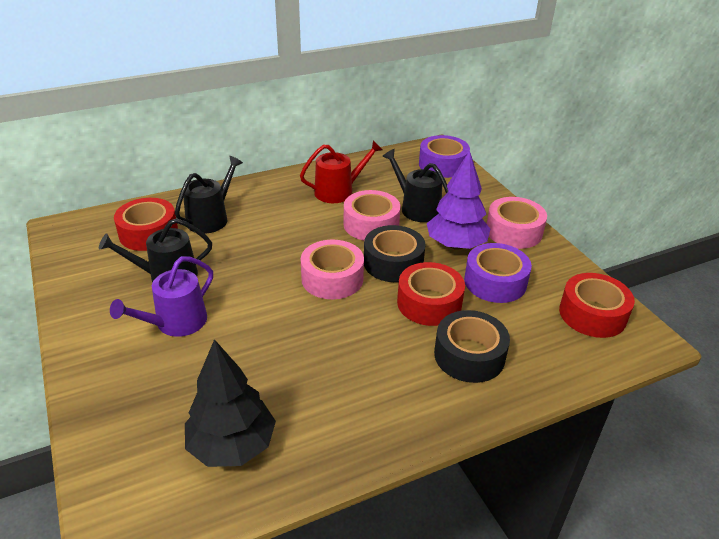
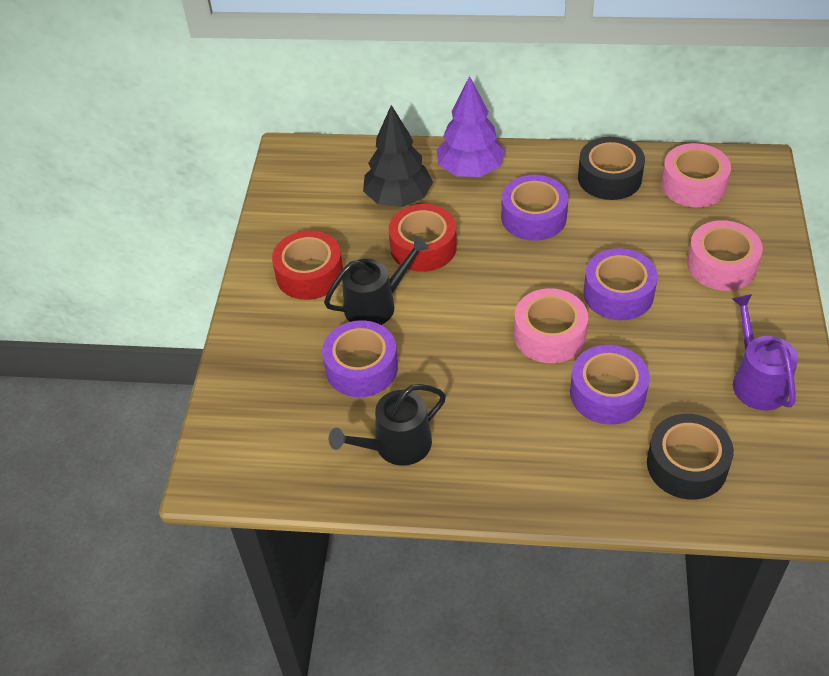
black watering can: [99,218,212,282] [175,156,243,234] [382,149,448,222] = 3 -> [324,236,429,325] [329,384,446,466] = 2
purple tape: [419,135,470,178] [464,243,532,303] = 2 -> [322,320,398,397] [501,175,568,241] [570,345,650,425] [583,248,658,320] = 4
red tape: [114,198,178,251] [397,262,465,326] [559,273,635,338] = 3 -> [272,230,343,300] [389,204,457,272] = 2
red watering can: [300,140,382,203] = 1 -> none = 0

